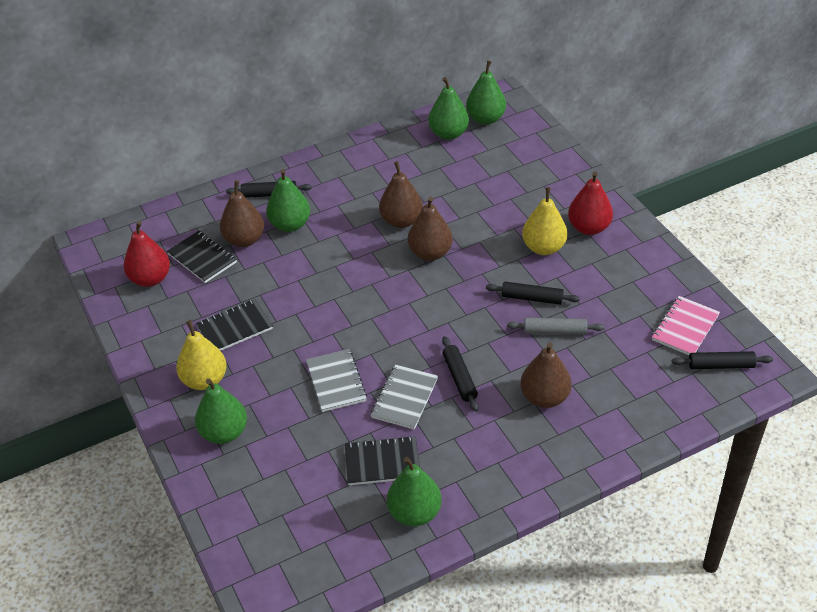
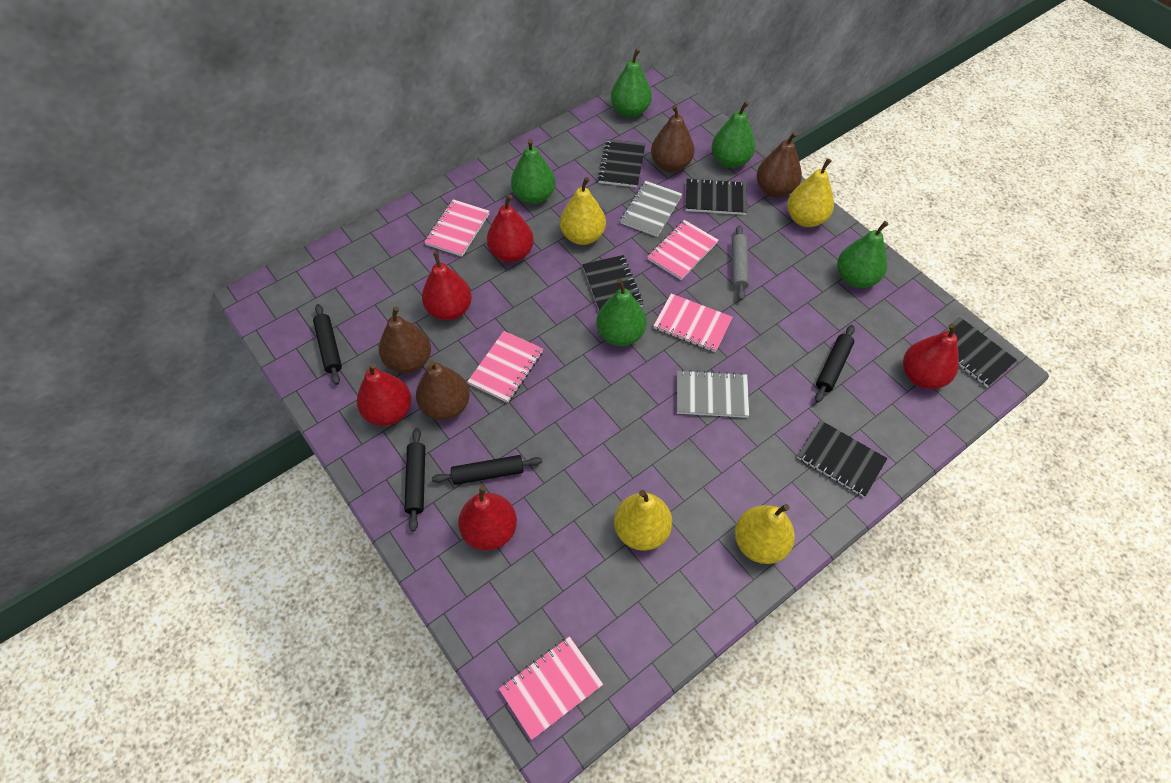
black notebook: [167,231,237,283] [196,299,273,351] [345,436,420,485] = 3 -> [582,255,643,311] [597,139,645,188] [686,178,747,215] [797,420,887,497] [940,317,1017,387] = 5
pink notebook: [652,296,720,355] = 1 -> [424,199,490,257] [467,331,543,403] [499,636,603,740] [647,220,718,280] [653,293,733,352] = 5
red pear: [123,221,170,287] [568,171,613,235] = 2 -> [357,363,411,426] [422,252,472,321] [458,486,517,551] [487,194,534,262] [903,323,959,389] = 5
yellow pear: [176,320,227,390] [522,187,568,255] = 2 -> [560,177,606,245] [614,490,672,551] [735,504,795,564] [787,158,834,227] = 4

